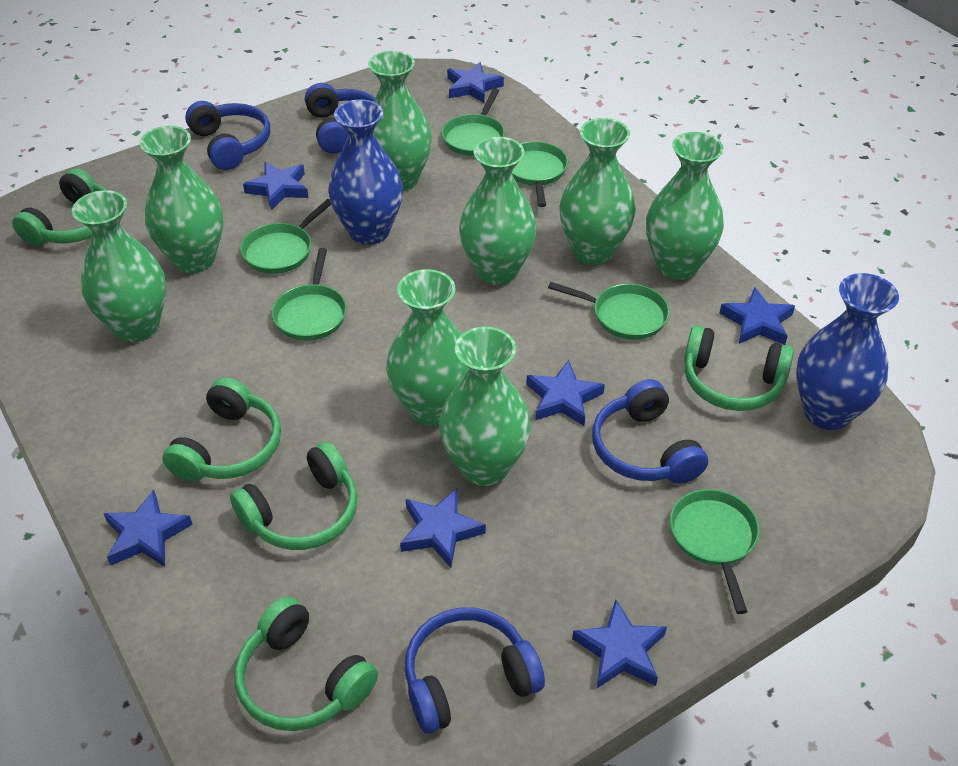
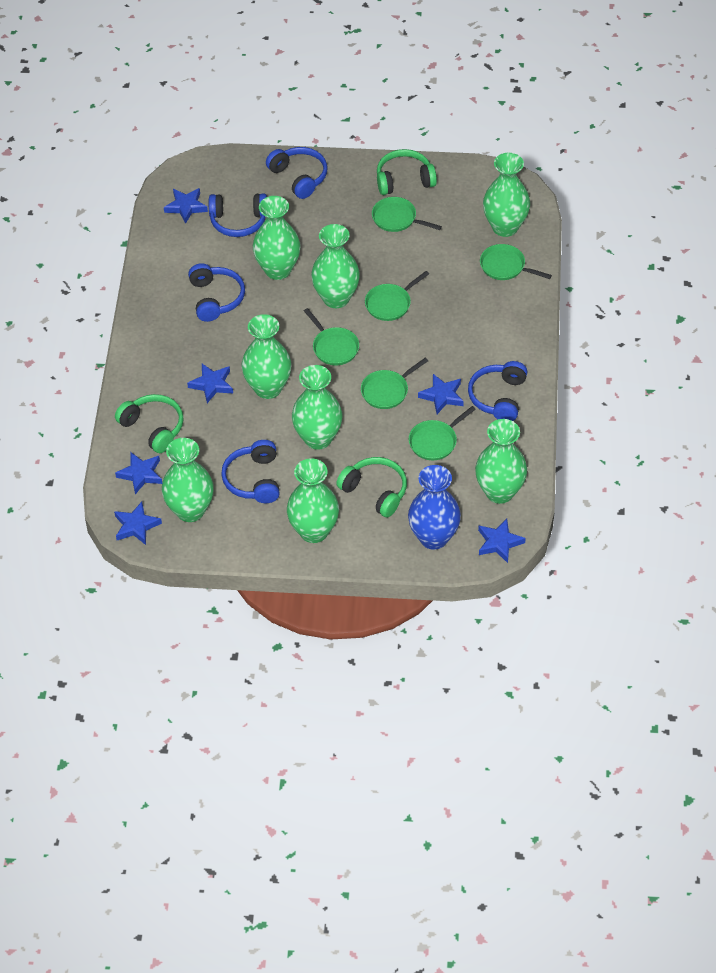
blue headphones: [185,101,270,170] [305,83,375,154] [405,608,545,734] [592,379,708,484] = 4 -> [188,263,245,322] [209,193,267,237] [221,440,280,503] [266,147,327,199] [468,361,527,421] = 5
blue star: [103,490,193,567] [243,162,309,210] [400,489,486,568] [447,62,504,103] [526,360,605,426] [572,599,667,688] [720,287,795,345] = 7 -> [114,502,162,545] [115,452,162,494] [164,188,208,224] [187,364,233,403] [418,374,464,414] [478,519,526,563] = 6
blue vase: [328,99,403,245] [796,273,899,430] = 2 -> [408,465,461,550] = 1
green headphones: [12,168,106,246] [162,377,281,482] [230,442,358,550] [234,596,378,731] [684,325,794,411] = 5 -> [115,394,184,453] [336,457,407,518] [377,149,437,195] = 3

